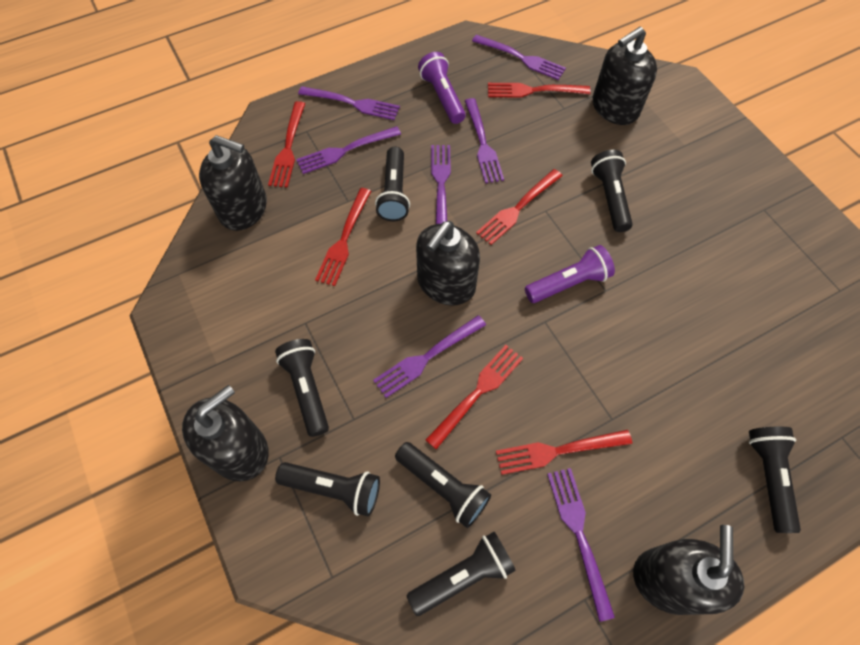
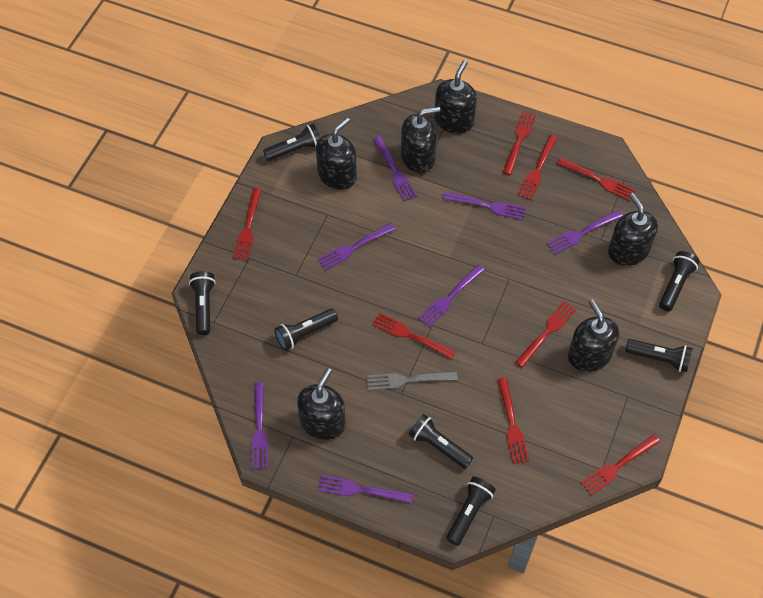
black soap dispenser: [182,385,269,482] [199,135,267,231] [416,221,480,306] [593,27,657,125] [633,525,744,615] = 5 -> [297,368,346,440] [316,118,357,190] [401,107,440,173] [434,60,477,133] [568,299,619,372] [608,193,658,266] = 6
grey fork: none = 0 -> [367,371,458,390] = 1
purple flashlight: [418,52,466,124] [525,245,615,303] = 2 -> none = 0
red fork: [268,101,305,188] [315,188,371,286] [426,345,523,449] [476,169,562,245] [488,83,591,98] [496,430,632,475] = 6 -> [233,188,262,261] [372,312,456,359] [497,378,529,464] [503,111,536,175] [515,301,577,368] [518,135,558,200] [557,158,636,201] [581,434,660,495] = 8

